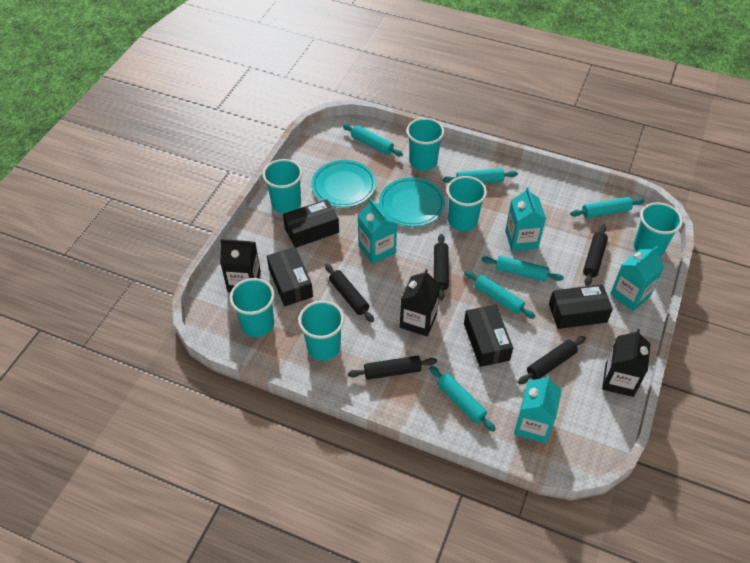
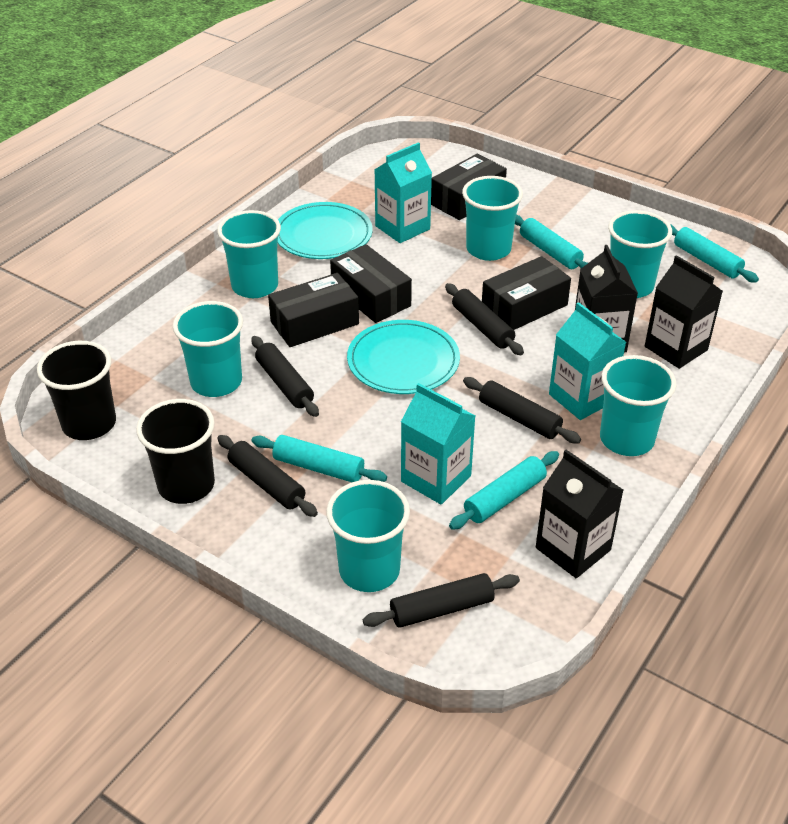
black cup: none = 0 -> [37,341,116,440] [136,399,215,504] = 2
turquoise carton: [358,198,397,264] [505,187,546,251] [514,375,562,444] [610,246,665,311] = 4 -> [374,142,432,243] [401,383,475,505] [549,302,626,420] = 3
turquoise rolling pin: [343,124,403,156] [429,366,496,432] [443,168,518,183] [465,271,536,319] [482,256,564,282] [570,197,644,218] = 6 -> [251,435,387,482] [449,451,559,530] [515,215,588,269] [670,224,759,283] = 4

